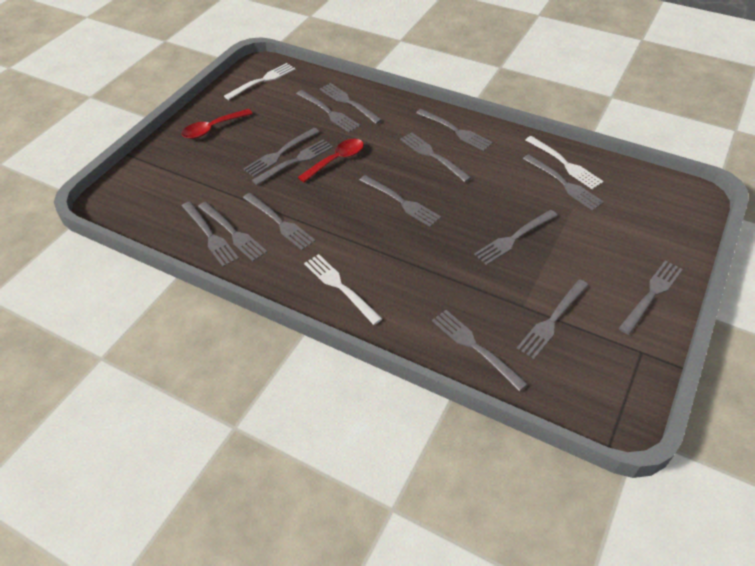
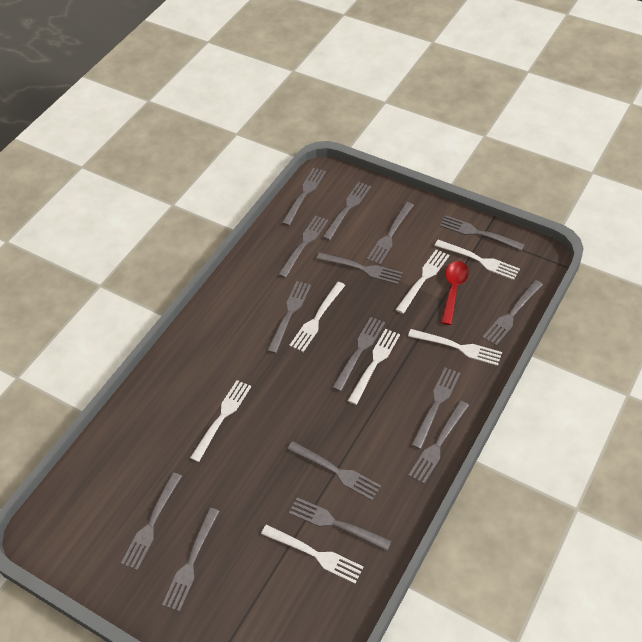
red spoon: [181,109,253,139] [298,139,364,182] = 2 -> [441,261,469,325] = 1
white fork: [224,63,295,100] [304,254,383,325] [526,136,604,189] = 3 -> [190,380,251,462] [261,524,363,584] [289,282,345,352] [348,329,400,405] [395,249,449,314] [408,329,502,366] [434,240,520,280] = 7

